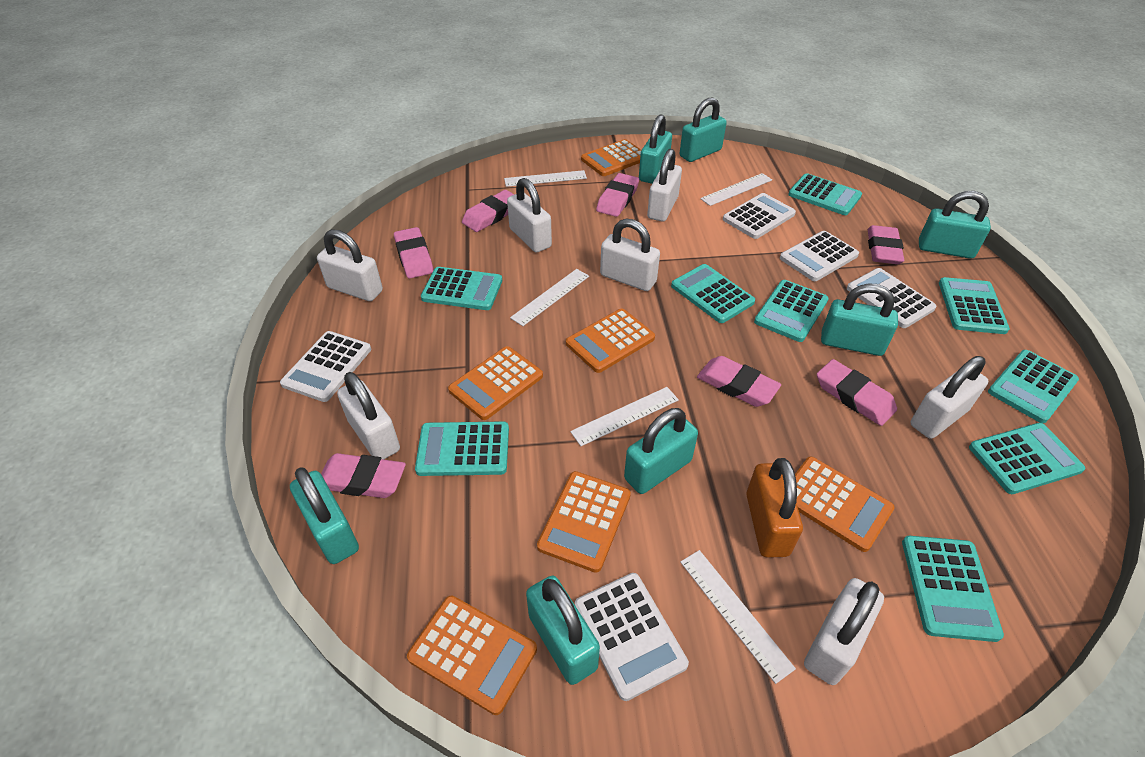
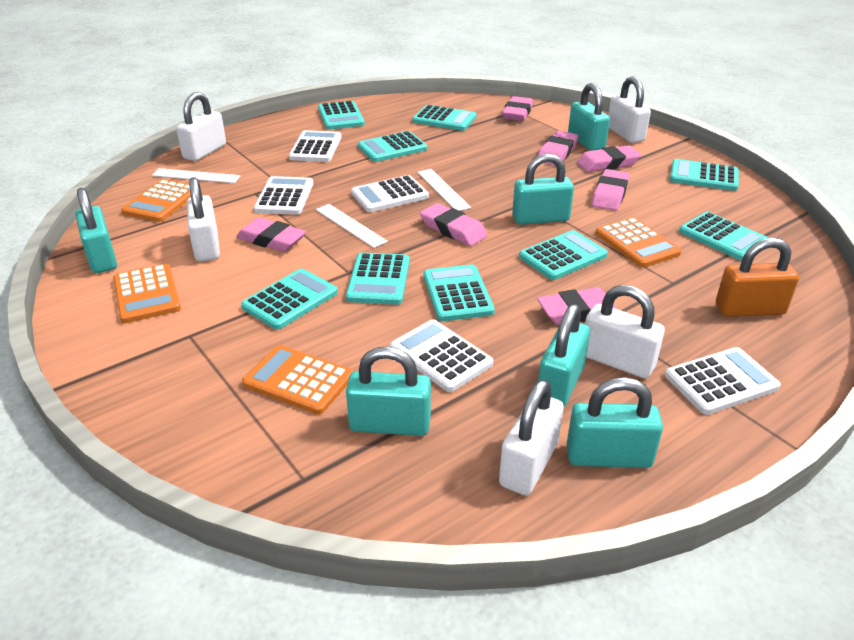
orange calculator: [407,596,537,715] [448,346,543,420] [537,471,631,573] [566,308,655,373] [581,139,641,176] [795,457,895,552] = 6 -> [113,264,181,323] [121,179,191,222] [242,345,353,414] [596,217,682,268] = 4
turquoise padlock: [290,467,359,564] [526,576,600,685] [624,408,698,494] [639,114,672,184] [680,97,727,162] [821,284,898,356] [919,191,991,259] = 7 -> [75,188,117,273] [346,346,431,436] [512,153,574,225] [538,304,590,407] [567,377,663,468] [568,83,610,151] = 6
white padlock: [317,229,383,301] [337,372,400,460] [507,178,552,252] [600,218,660,291] [647,149,682,221] [804,578,884,685] [910,356,988,439] = 7 -> [176,92,226,161] [187,177,220,262] [499,380,564,495] [585,285,665,378] [608,76,651,143] = 5
white ruler: [504,170,587,187] [510,269,589,326] [570,387,679,446] [680,550,796,684] [700,173,772,206] = 5 -> [152,168,241,183] [316,204,388,248] [417,169,471,211] = 3

